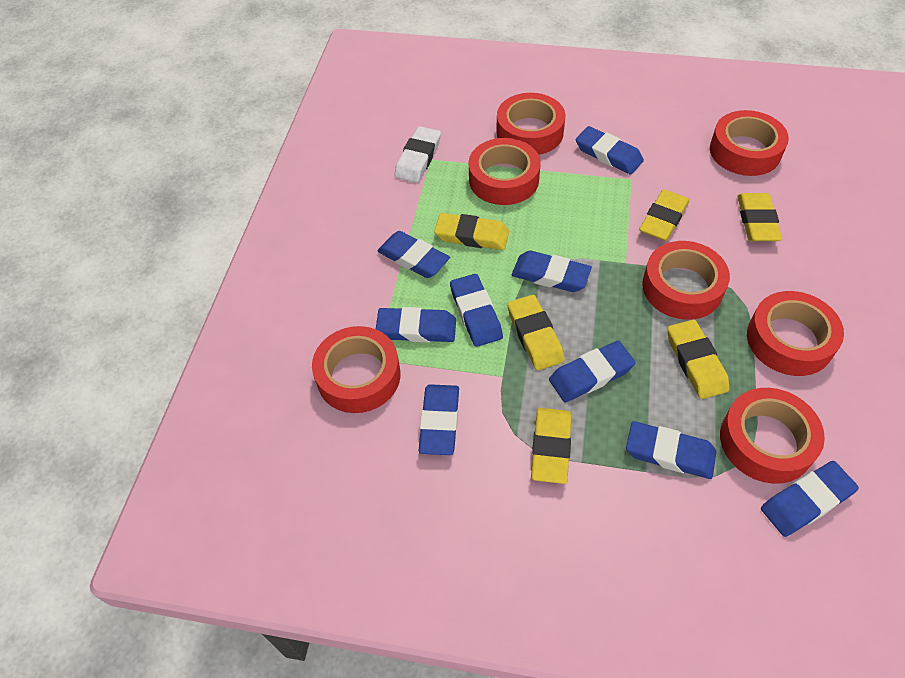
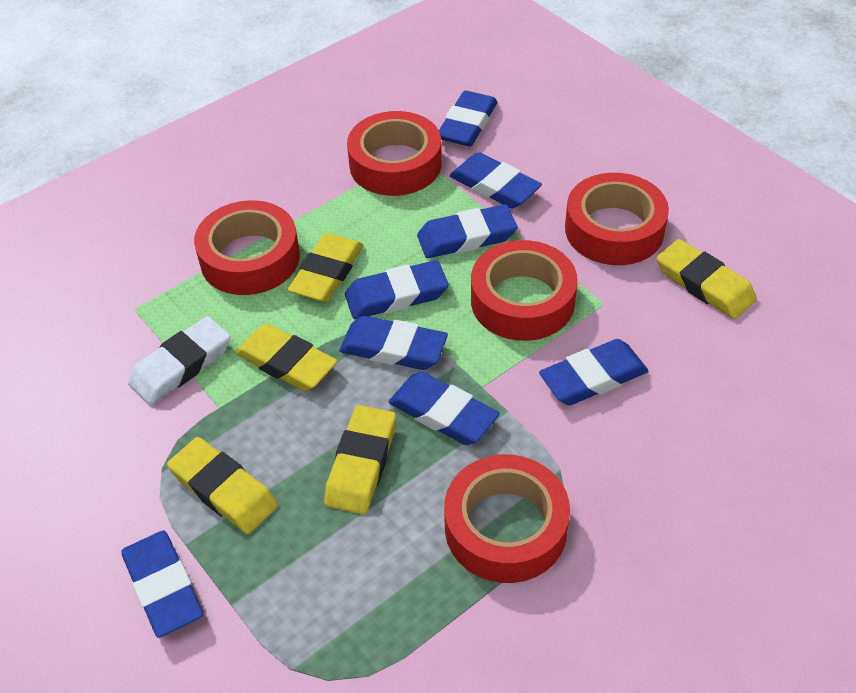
blue eraser: [376,307,456,342] [377,231,450,278] [419,384,459,455] [450,274,503,347] [512,250,592,292] [549,341,636,402] [576,126,644,174] [626,421,717,479] [761,461,859,537] = 9 -> [121,531,203,638] [339,316,448,370] [345,260,449,319] [389,372,500,445] [417,204,517,258] [439,91,497,146] [450,152,542,209] [539,339,648,405] = 8
red tape: [312,326,400,413] [469,138,541,205] [496,93,565,155] [642,241,730,320] [710,110,789,176] [720,388,825,484] [747,291,844,376] = 7 -> [194,200,300,295] [347,111,442,196] [444,455,570,583] [471,240,578,341] [565,173,669,265] = 5
yellow eraser: [434,213,509,250] [507,295,564,370] [531,408,571,484] [639,190,689,241] [667,319,729,399] [737,193,782,241] = 6 -> [167,437,278,534] [235,324,337,391] [288,233,363,302] [324,405,396,514] [657,239,757,319] = 5

